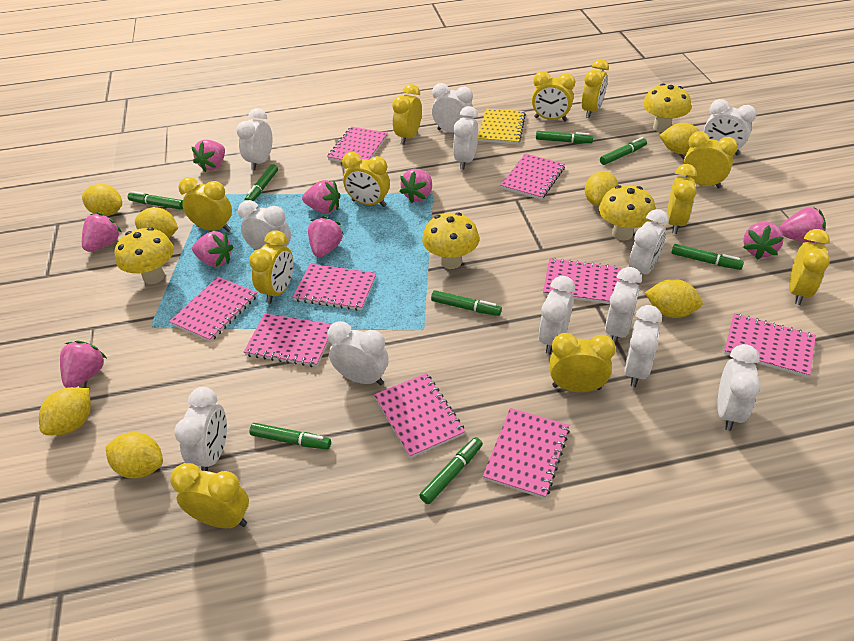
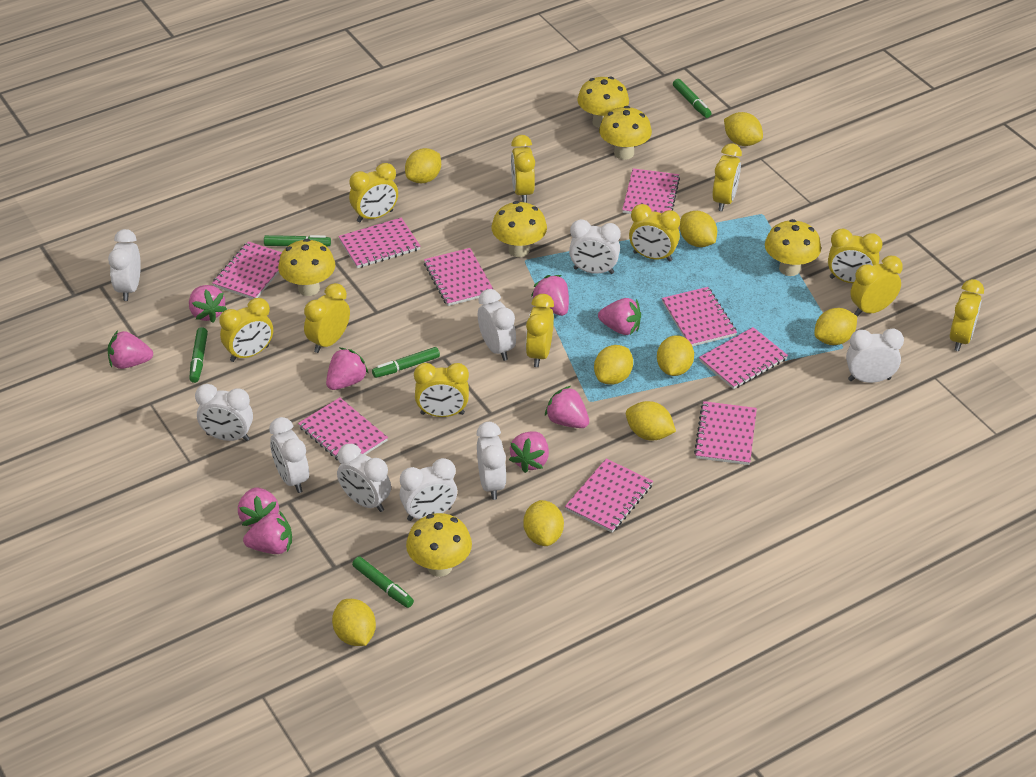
green marker: [128,191,183,210] [245,164,278,201] [249,423,331,449] [419,437,483,504] [431,290,502,316] [536,131,593,143] [600,137,647,165] [671,244,744,270] = 8 -> [189,327,208,383] [264,235,331,246] [352,556,414,608] [372,347,440,378] [673,79,712,118] = 5
white clock: [175,387,227,471] [236,108,273,170] [238,200,291,250] [327,321,389,385] [432,83,473,133] [453,106,478,169] [538,276,575,354] [605,267,642,345] [624,305,662,387] [629,209,669,274] [704,99,757,155] [717,344,761,431] = 12 -> [108,229,141,301] [195,384,253,441] [269,417,309,493] [337,444,391,512] [399,458,457,521] [476,422,506,500] [478,289,516,361] [569,219,621,274] [846,328,904,383] = 9
yellow lemon: [39,387,91,435] [82,184,122,216] [106,432,163,479] [135,207,178,238] [585,171,618,206] [645,279,703,318] [659,123,699,154] = 7 -> [332,599,376,646] [405,148,441,183] [523,500,564,546] [594,345,633,385] [626,401,676,440] [657,335,694,376] [680,211,717,247] [724,112,763,146] [814,308,857,345] = 9
yellow mushroom: [115,227,174,284] [422,212,479,269] [599,185,655,240] [643,84,691,133] = 4 -> [278,239,335,296] [406,513,472,577] [491,201,547,257] [578,76,629,128] [599,106,652,160] [765,219,821,276] = 6
yellow notebook: [478,109,526,144] = 1 -> none = 0

